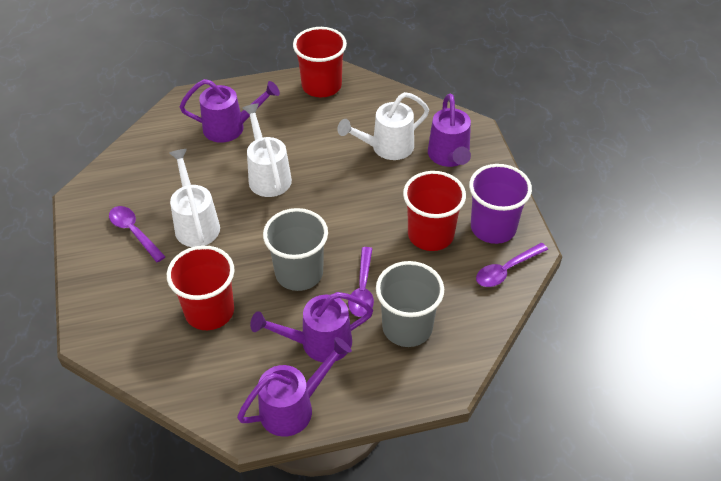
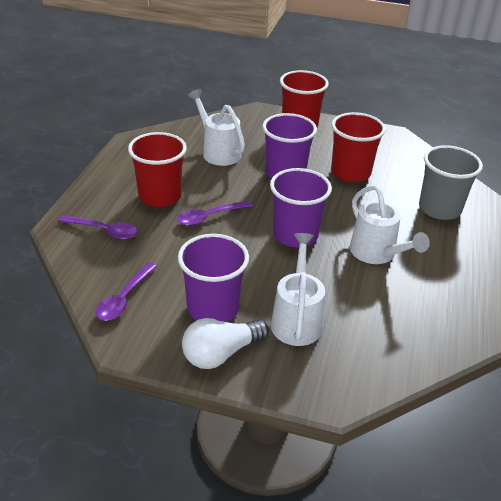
grey cup: [263,208,328,291] [376,261,444,347] = 2 -> [419,145,483,220] = 1
purple cup: [469,164,532,244] = 1 -> [178,234,249,322] [262,113,317,179] [270,168,332,247] = 3
purple watering can: [180,79,280,143] [237,337,352,437] [250,292,373,362] [428,93,471,167] = 4 -> none = 0
white light bulb: none = 0 -> [182,318,269,369] = 1

